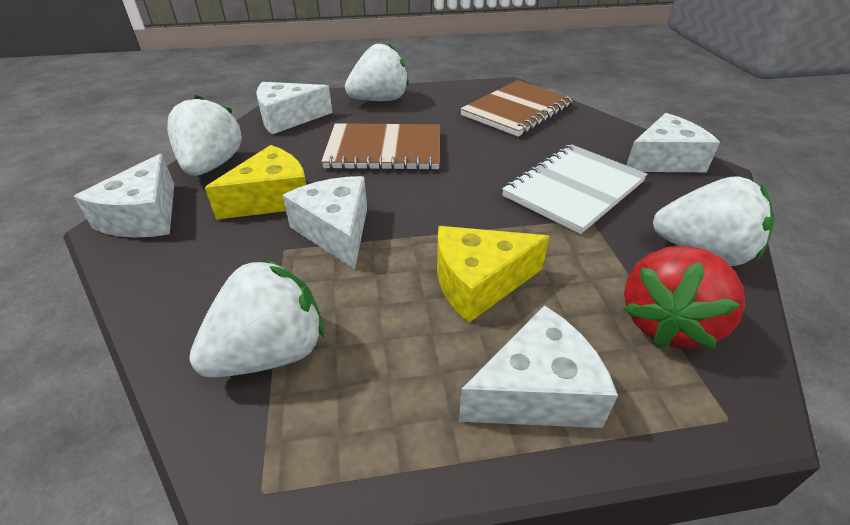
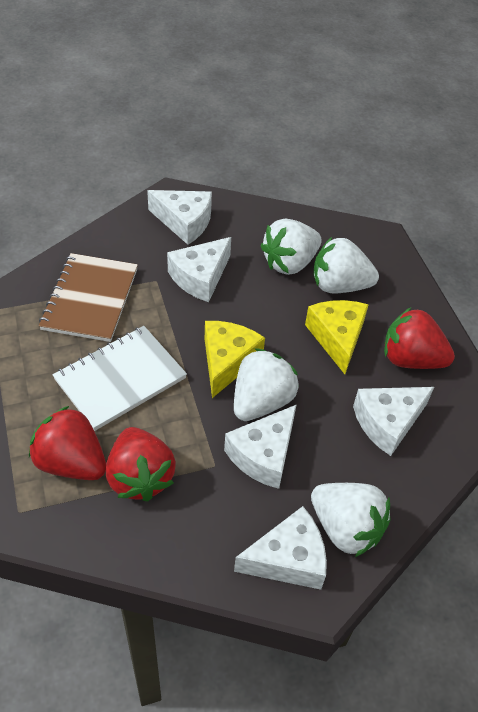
brown notebook: [321,123,440,170] [460,80,574,137] = 2 -> [39,253,138,342] = 1
red strawberry: [624,246,745,349] = 1 -> [29,406,106,480] [106,427,176,502] [384,307,455,369] = 3

